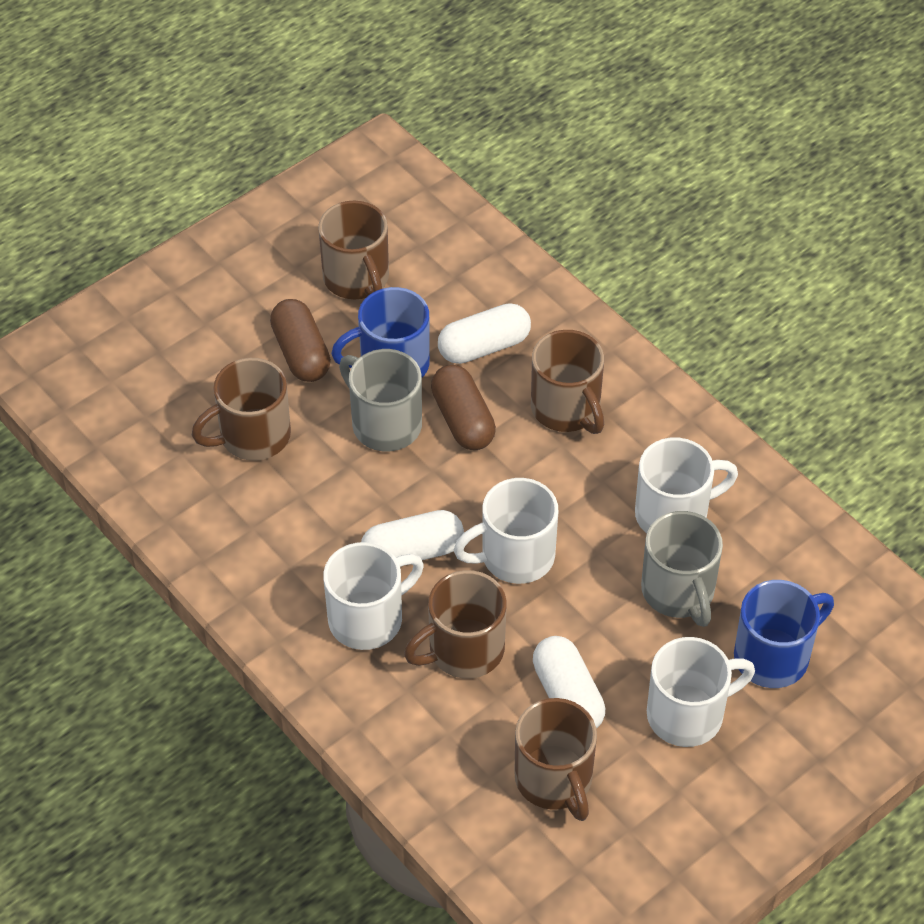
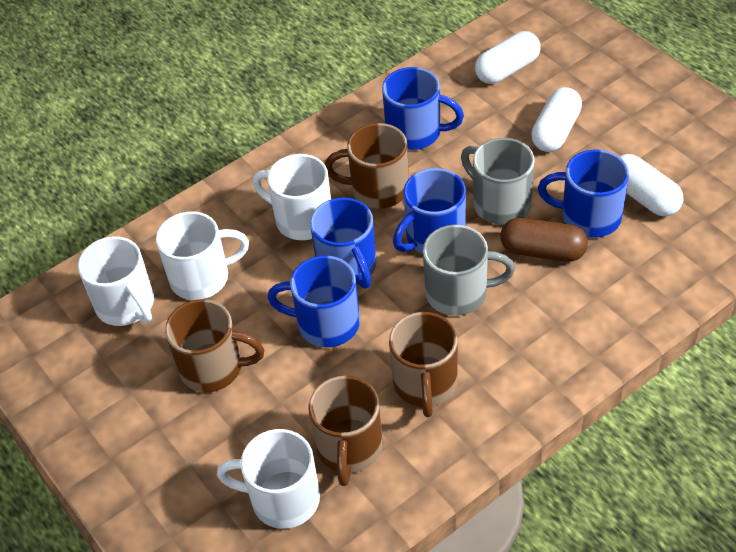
blue mug: [331,287,430,377] [734,580,834,688] = 2 -> [267,256,360,347] [310,197,376,289] [382,67,464,150] [393,168,466,254] [538,149,629,238] = 5
brown capsule: [270,299,331,382] [431,365,496,450] = 2 -> [500,218,588,262] = 1
brown mug: [192,358,291,461] [318,201,389,299] [404,570,507,679] [514,698,597,821] [531,330,604,434] = 5 -> [165,299,265,392] [308,376,383,486] [325,123,409,209] [389,312,458,417] = 4

